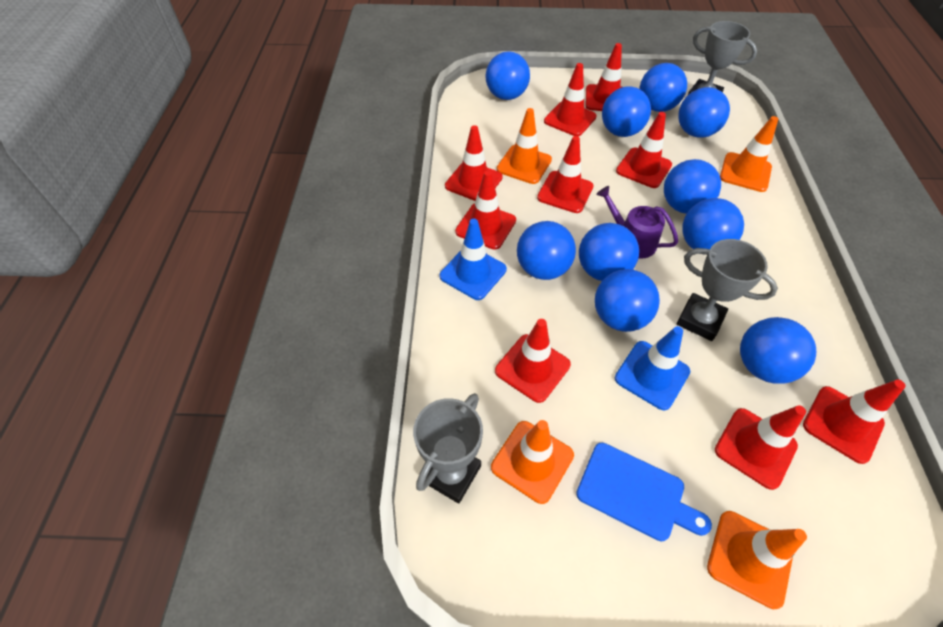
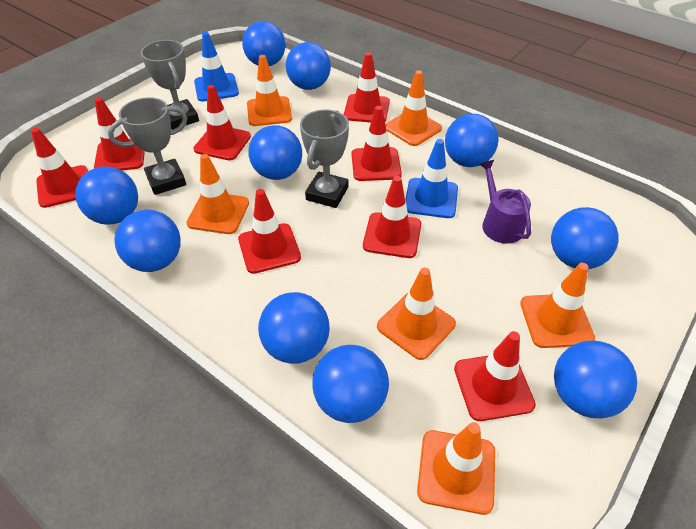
blue cutting board: [576,443,712,541] = 1 -> none = 0
orange traffic cone: [491,420,574,504] [497,108,552,184] [707,511,807,610] [720,116,778,192] = 4 -> [186,154,249,234] [247,55,292,126] [377,267,456,360] [385,70,442,146] [417,422,495,515] [520,263,595,348] = 6
red traffic cone: [445,125,503,201] [455,170,516,250] [495,319,571,403] [537,136,594,213] [544,63,597,136] [586,43,622,111] [616,112,672,188] [715,405,806,490] [803,380,905,464] = 9 -> [31,128,88,208] [94,97,145,171] [194,85,251,160] [238,189,301,274] [344,52,390,123] [352,106,402,181] [363,176,421,258] [454,331,536,421] = 8

